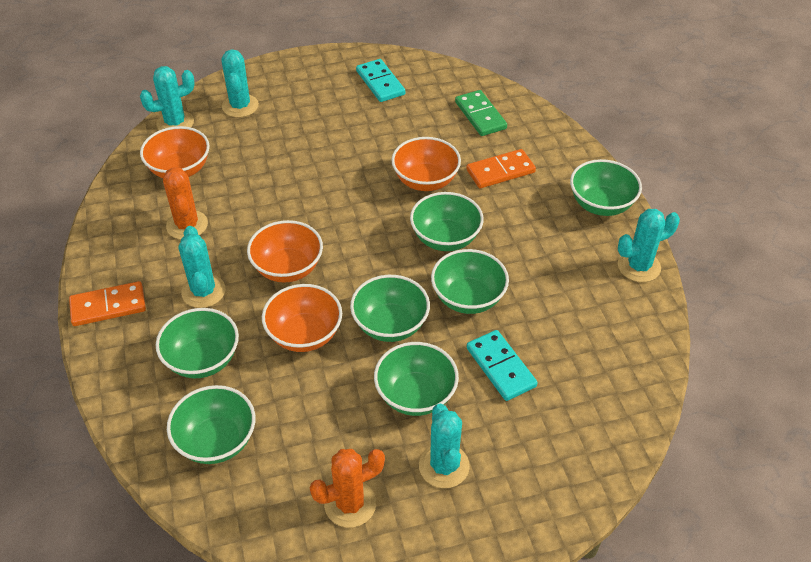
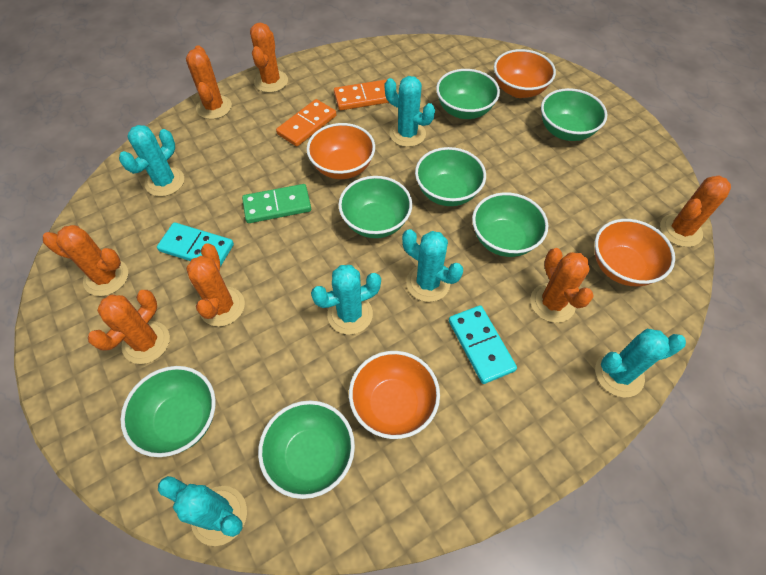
orange cactus: [163,167,208,240] [310,449,385,528] = 2 -> [43,225,128,296] [88,290,170,364] [186,45,232,119] [186,243,245,326] [250,23,288,93] [530,248,594,323] [660,175,731,247] = 7
turquoise cactus: [140,66,195,130] [179,226,226,308] [221,49,259,117] [419,404,470,488] [618,209,680,282] = 5 -> [119,125,184,197] [158,476,247,546] [311,265,381,334] [385,76,435,147] [402,229,463,302] [595,329,686,397] = 6

